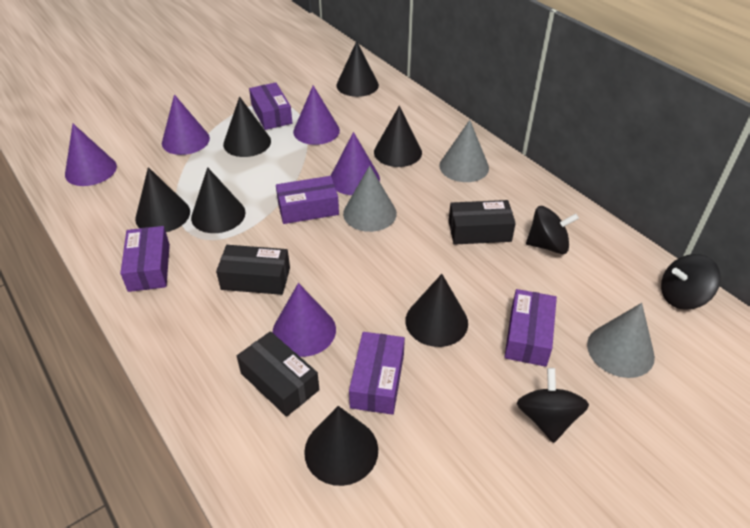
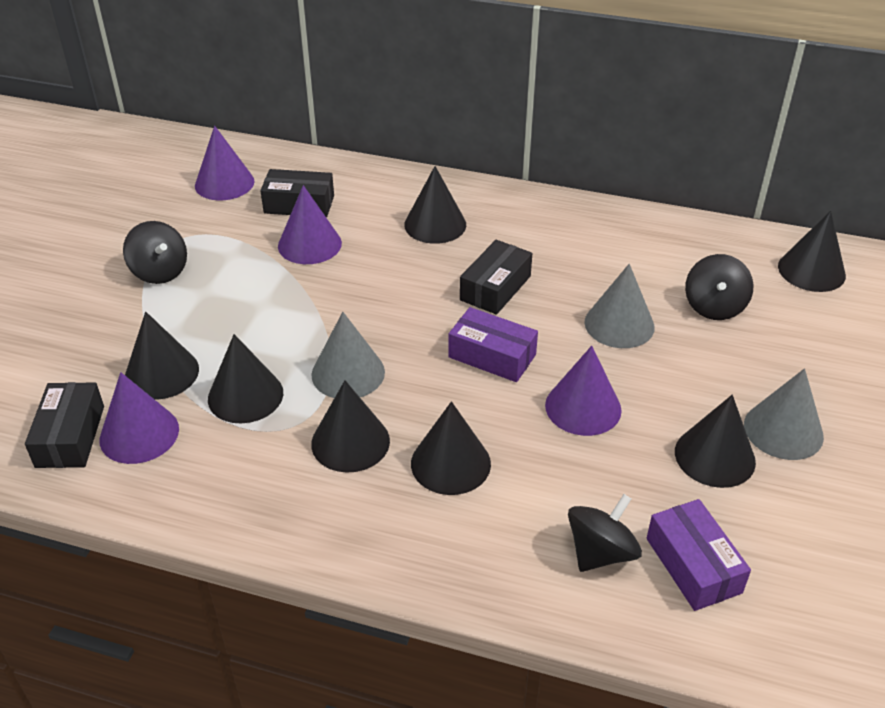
purple box: [120,226,170,292] [249,82,292,130] [276,176,339,224] [349,332,405,415] [504,289,557,367] = 5 -> [448,307,538,382] [647,499,751,611] = 2
purple cone: [65,124,117,186] [162,94,210,155] [272,283,336,357] [293,85,340,145] [331,132,380,195] = 5 -> [99,372,179,464] [195,126,255,200] [278,185,342,264] [545,346,622,436] = 4

